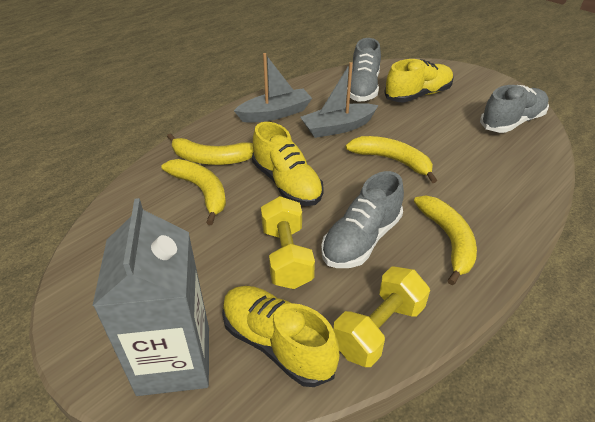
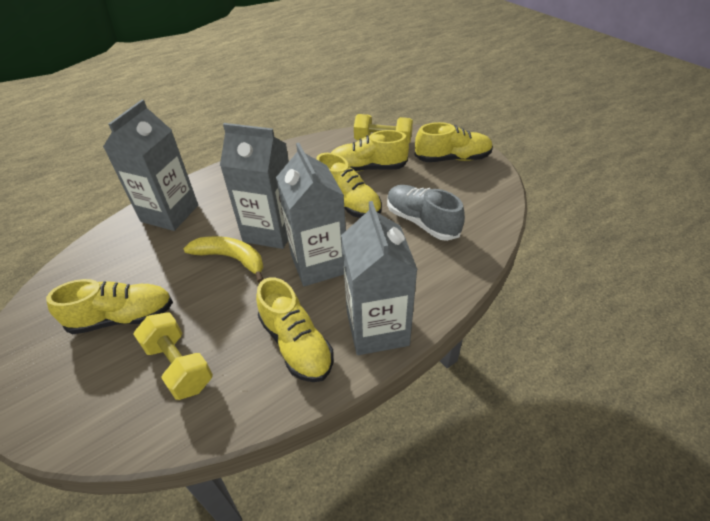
grey boat: [234,53,312,123] [300,62,379,138] = 2 -> none = 0
grey carton: [92,198,209,396] = 1 -> [103,100,198,231] [220,123,289,249] [276,143,346,286] [341,201,418,355] = 4
grey shoe: [321,171,404,268] [347,38,381,102] [480,85,549,133] = 3 -> [387,185,465,241] = 1
yellow banana: [161,159,226,225] [167,133,254,165] [345,136,437,183] [414,196,477,285] = 4 -> [184,236,263,283] = 1
yellow shoe: [222,286,339,387] [252,122,324,206] [384,59,454,102] = 3 -> [46,279,173,334] [256,277,334,382] [316,153,382,218] [331,130,409,172] [414,122,493,162] = 5

